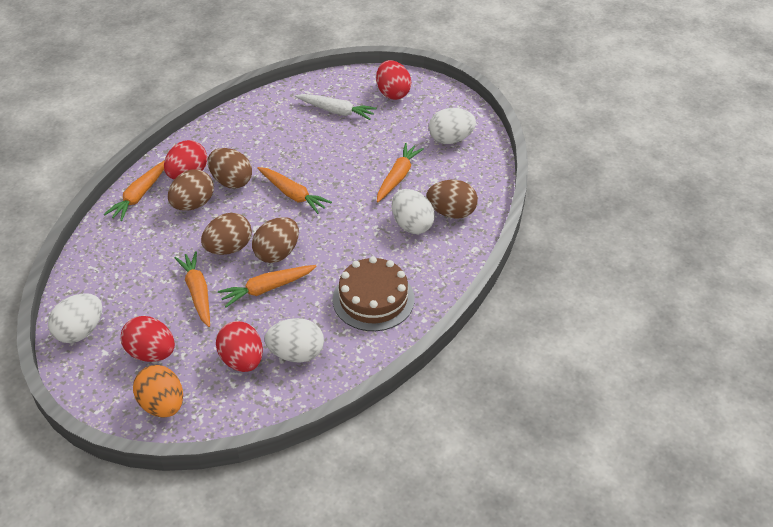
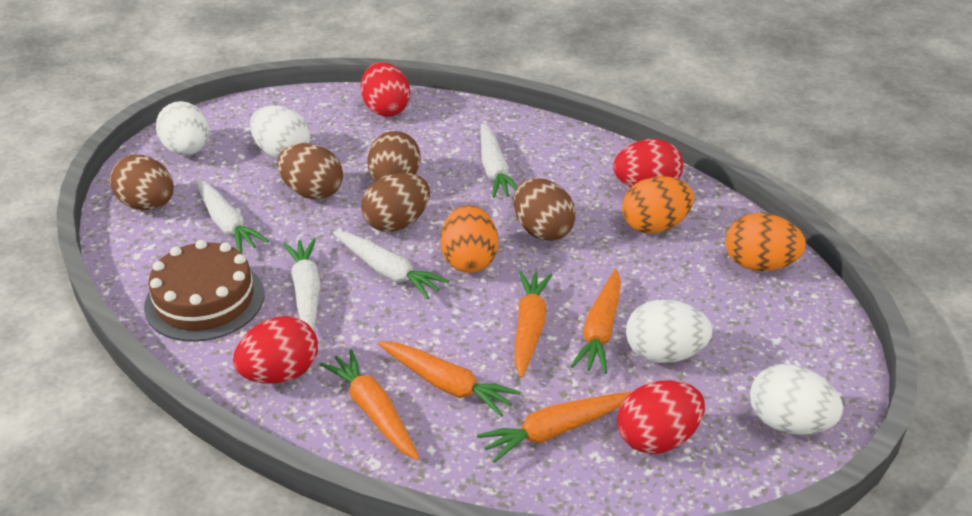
orange egg: [133,365,183,417] = 1 -> [441,205,498,273] [622,176,694,234] [726,213,806,271] = 3
white carrot: [295,94,377,120] = 1 -> [195,179,269,253] [283,238,320,331] [333,231,449,299] [481,123,517,198] = 4

